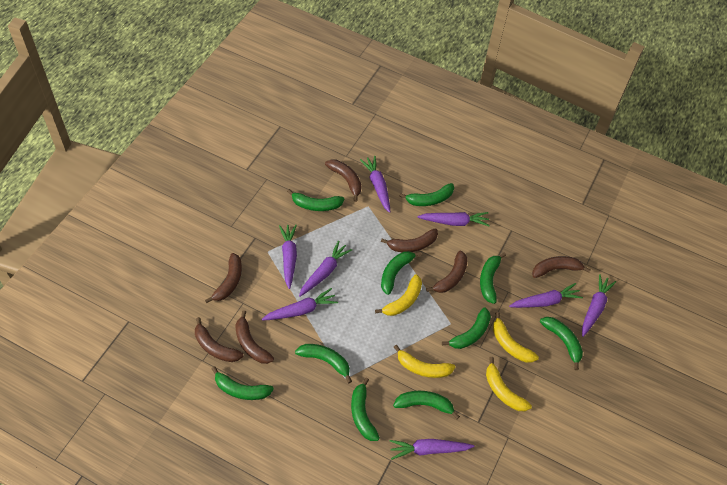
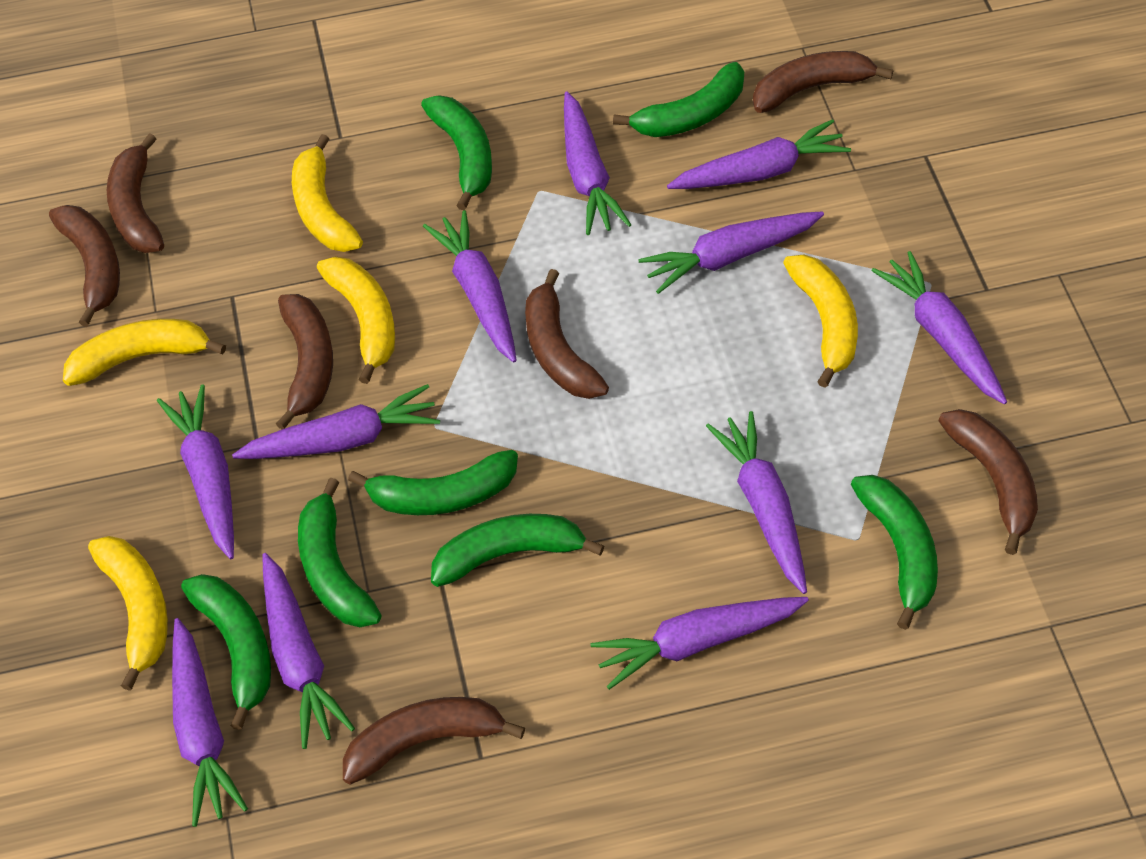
green banana: [212,366,274,400] [287,189,345,211] [295,344,352,383] [351,378,380,441] [381,251,422,295] [393,391,460,419] [399,183,454,206] [442,308,491,349] [480,253,506,304] [540,317,583,370] = 10 -> [181,574,271,730] [298,478,381,627] [348,450,518,515] [421,95,492,210] [431,514,604,587] [613,62,744,137] [851,475,938,630] = 7
purple carrot: [262,288,338,321] [279,225,297,289] [299,241,352,297] [360,156,390,213] [390,439,474,460] [417,212,490,226] [509,283,583,308] [582,274,616,337] = 8 -> [157,384,234,559] [172,618,248,827] [232,384,440,459] [262,553,355,749] [423,210,517,363] [564,92,631,235] [590,597,809,690] [638,212,824,294] [667,119,851,189] [706,411,807,594] [871,251,1007,404] = 11
yellow banana: [375,274,422,316] [394,345,455,378] [486,357,532,411] [493,312,539,363] = 4 -> [63,319,226,386] [88,536,168,691] [292,134,363,252] [317,257,395,384] [783,255,858,388] = 5

